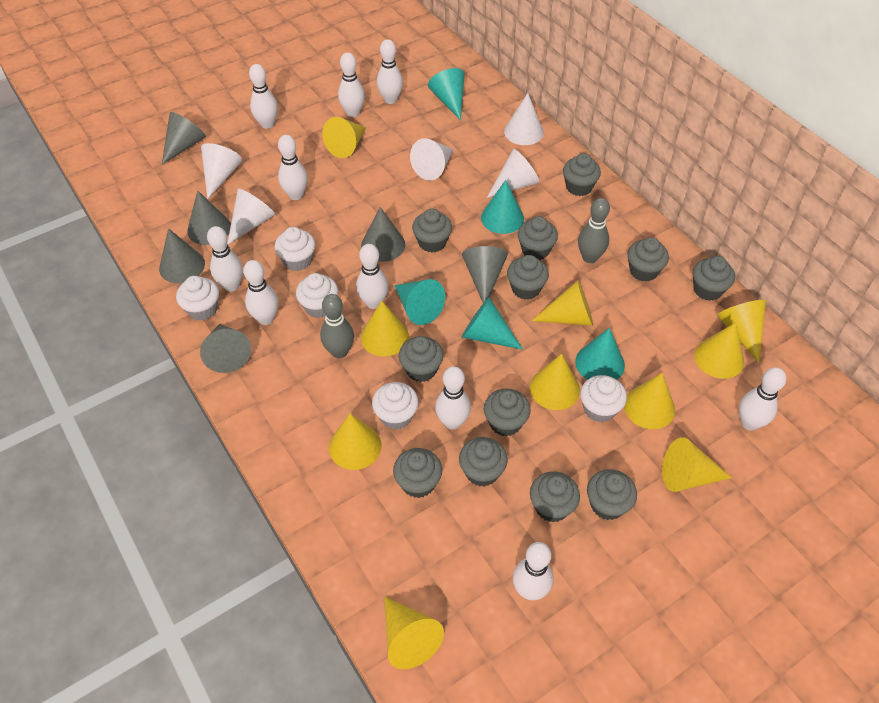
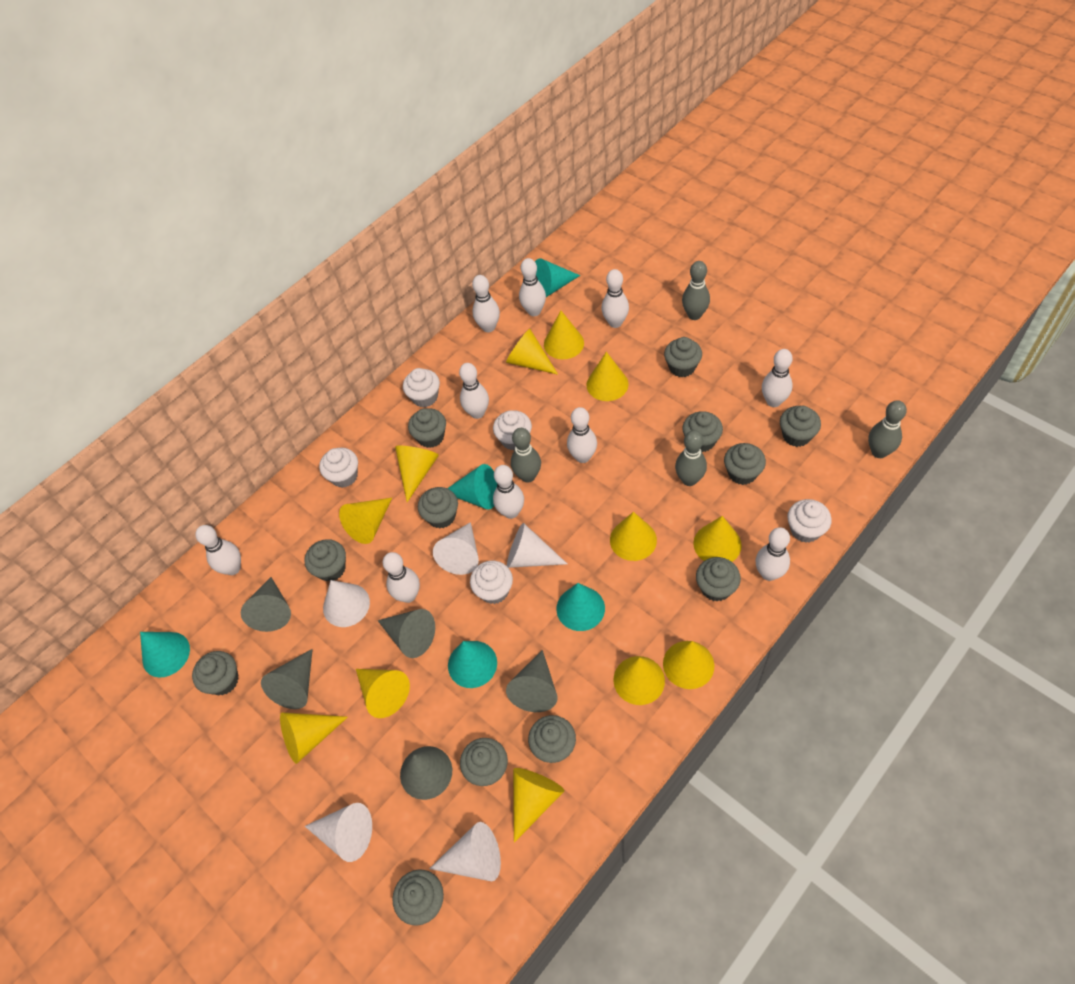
grey bowling pin: [320,294,354,358] [578,198,610,263] = 2 -> [511,428,541,483] [675,430,707,486] [682,261,710,320] [868,400,907,458] = 4
grey cone: [159,228,205,283] [162,112,206,164] [187,190,231,245] [200,324,251,373] [361,207,405,262] [462,246,508,303] = 6 -> [241,577,291,632] [261,649,313,709] [378,609,435,658] [400,746,452,800] [506,650,557,712] = 5
yellow cone: [322,117,366,158] [329,413,382,470] [361,301,409,357] [384,597,444,669] [530,354,580,410] [531,280,593,326] [624,373,675,429] [662,437,732,492] [694,322,744,379] [717,300,766,363] = 10 -> [280,712,348,764] [339,498,392,544] [356,669,410,718] [395,446,439,502] [506,329,558,375] [513,768,564,843] [544,311,584,359] [586,352,629,401] [610,512,657,561] [613,656,665,705] [663,641,714,689] [693,516,742,562] = 12

